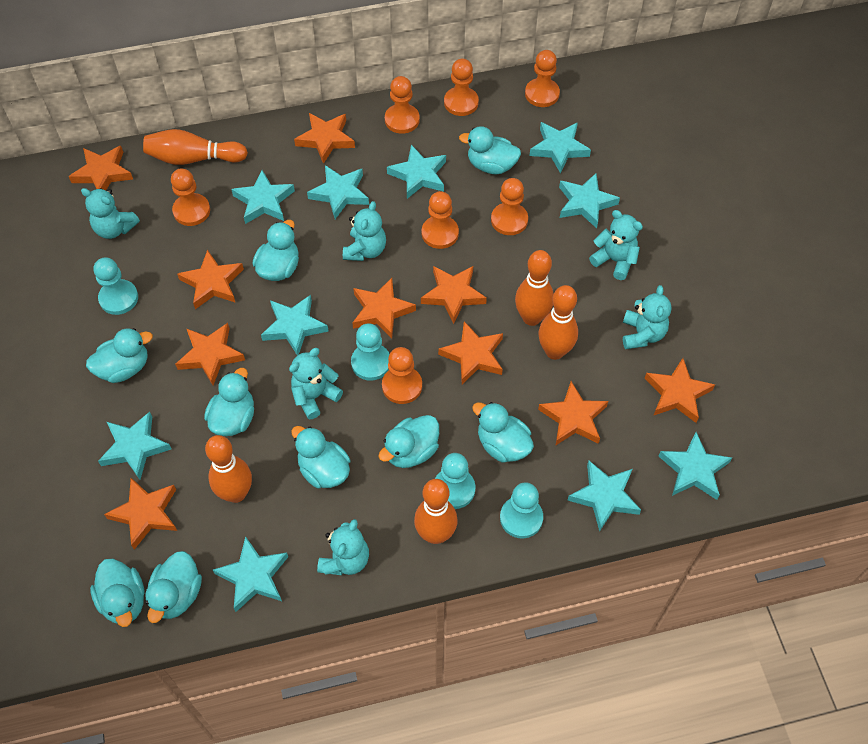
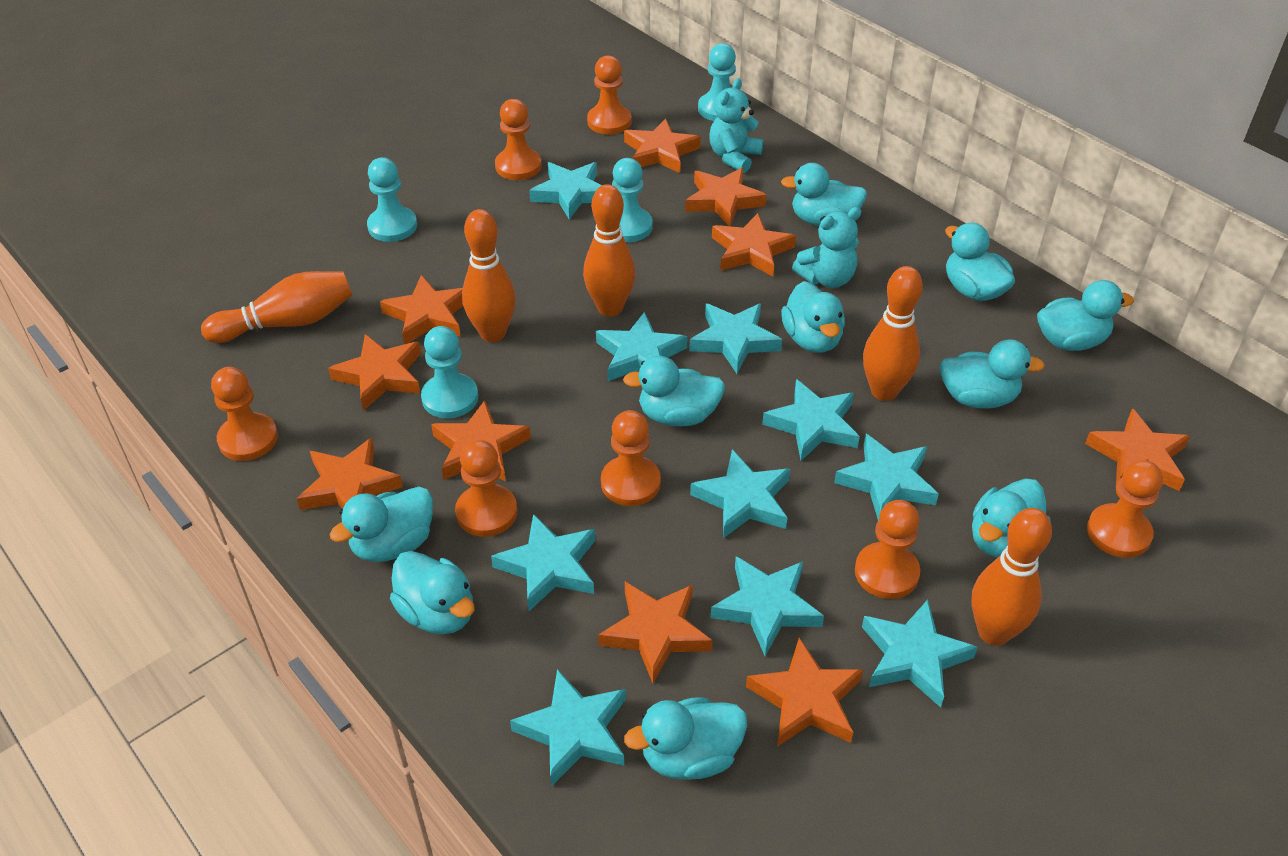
turquoise duck: [86,328,153,383] [90,559,145,627] [145,551,202,623] [204,368,254,436] [253,220,299,281] [291,426,350,489] [378,415,439,468] [459,126,521,174] [472,402,534,463] = 9 -> [330,486,433,562] [390,551,475,634] [623,356,725,427] [624,697,747,780] [781,163,867,226] [781,281,845,353] [940,339,1045,409] [945,222,1015,301] [972,479,1050,557] [1037,280,1134,351] = 10
turquoise teddy bear: [81,188,140,239] [289,348,343,419] [317,519,369,575] [343,201,386,261] [589,210,643,280] [623,285,671,349] = 6 -> [709,78,763,173] [792,207,861,288] = 2

